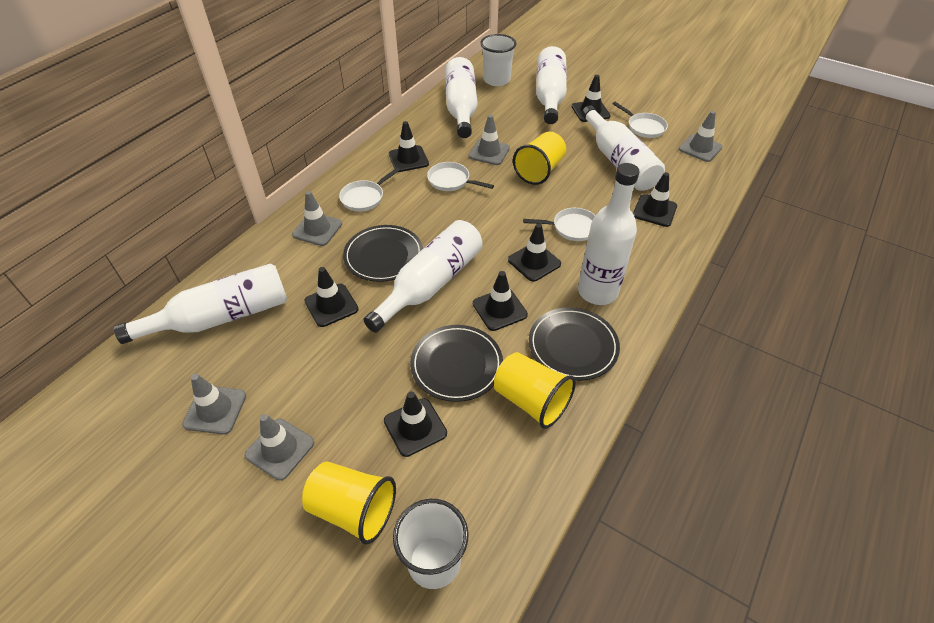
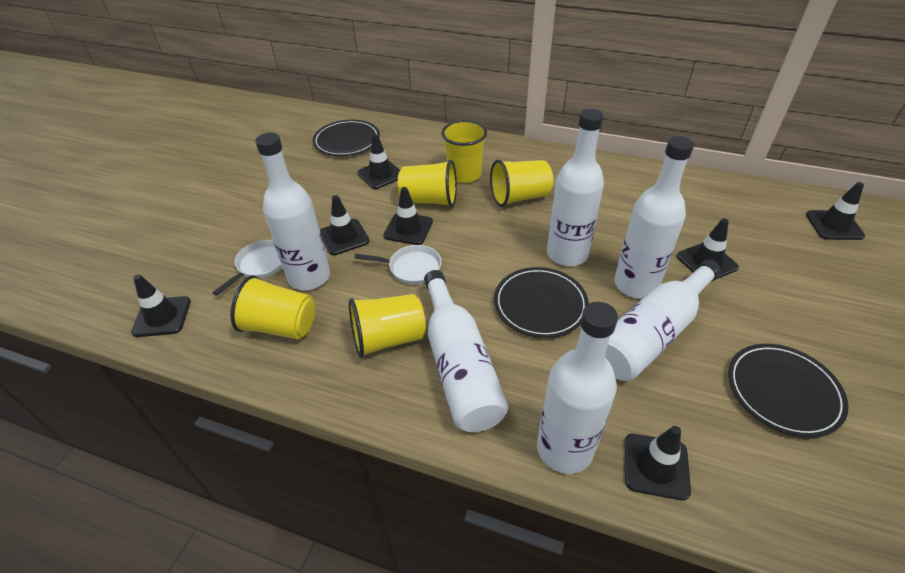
grey traffic cone: [182,374,246,435] [244,414,314,481] [292,191,342,246] [469,115,510,165] [679,111,723,162] = 5 -> none = 0
white cup: [393,499,469,589] [480,34,516,86] = 2 -> none = 0
white pan: [339,168,400,211] [427,162,494,191] [523,208,596,241] [612,102,668,138] = 4 -> [212,240,282,296] [354,245,441,284] = 2
yellow cup: [302,461,396,545] [494,352,576,429] [513,132,566,185] = 3 -> [230,275,315,340] [349,294,426,358] [398,160,457,207] [442,120,487,183] [490,160,553,207] = 5

